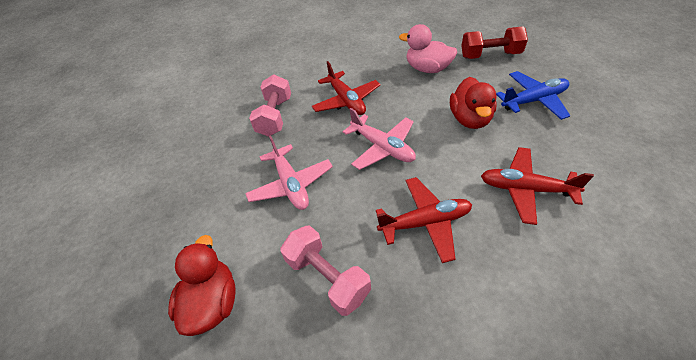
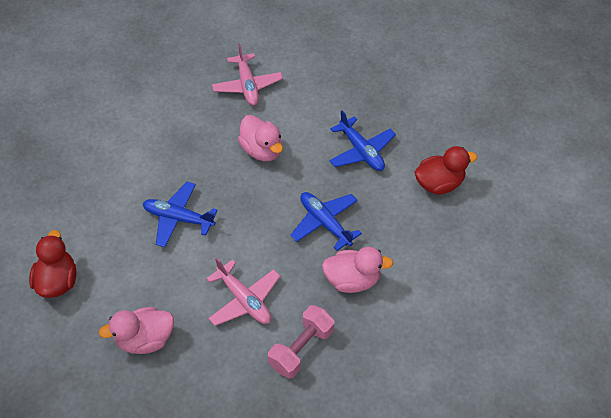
blue plane: [496,71,570,120] = 1 -> [143,182,218,247] [290,192,362,251] [329,110,396,171] = 3
pink duck: [399,24,457,73] = 1 -> [99,307,174,354] [238,115,283,161] [322,247,393,293] = 3
pink dumbbell: [249,74,291,137] [281,225,371,316] = 2 -> [268,305,335,379] = 1
red dumbbell: [461,26,528,59] = 1 -> none = 0
red plane: [312,61,381,115] [376,177,472,263] [481,147,594,225] = 3 -> none = 0

